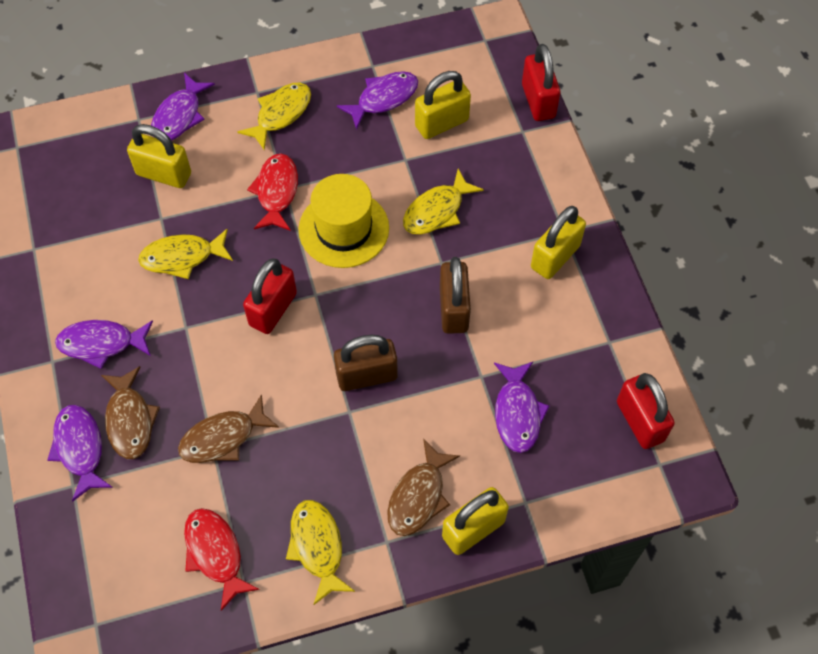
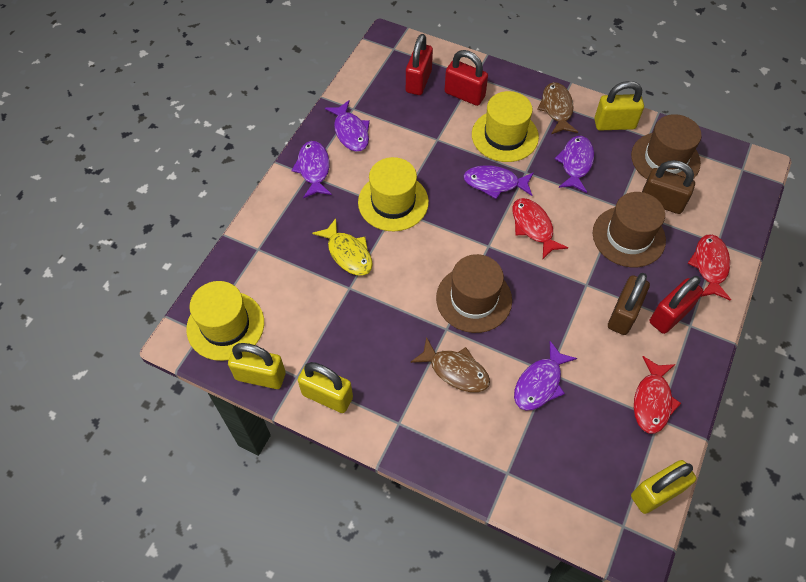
brown fish: [101,366,160,459] [178,394,279,463] [387,439,460,536] = 3 -> [410,337,490,392] [537,82,578,134] = 2
brown hat: none = 0 -> [436,254,512,333] [593,192,666,267] [631,114,702,179] = 3
red fish: [184,508,260,611] [247,154,298,231] = 2 -> [512,198,568,259] [634,356,681,434] [688,234,731,301] = 3
yellow fish: [138,229,233,279] [238,83,311,150] [286,500,355,605] [403,169,484,234] = 4 -> [312,218,373,276] = 1
yellow hat: [299,174,389,268] = 1 -> [186,281,264,361] [358,157,429,231] [472,91,539,162] = 3

